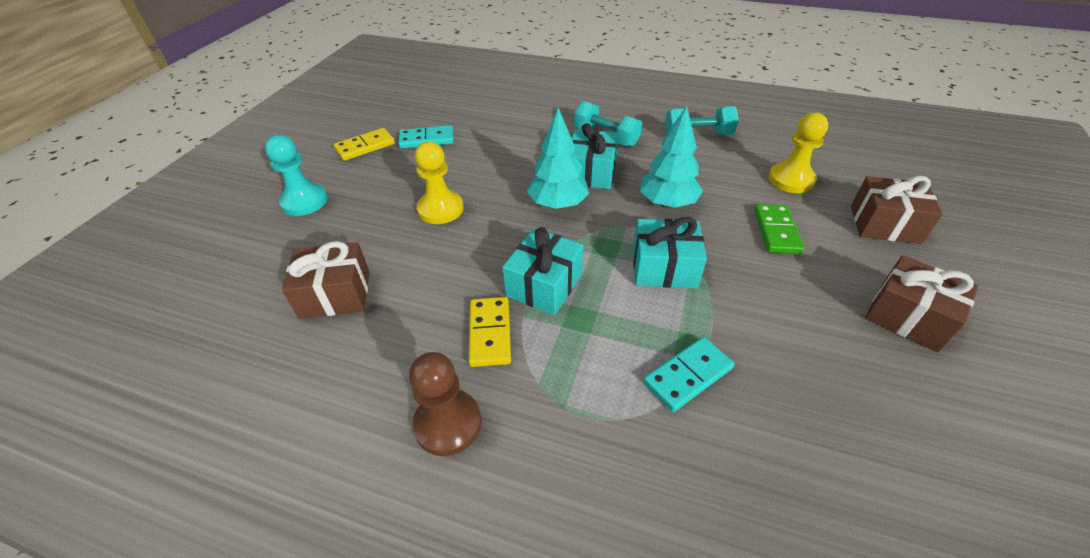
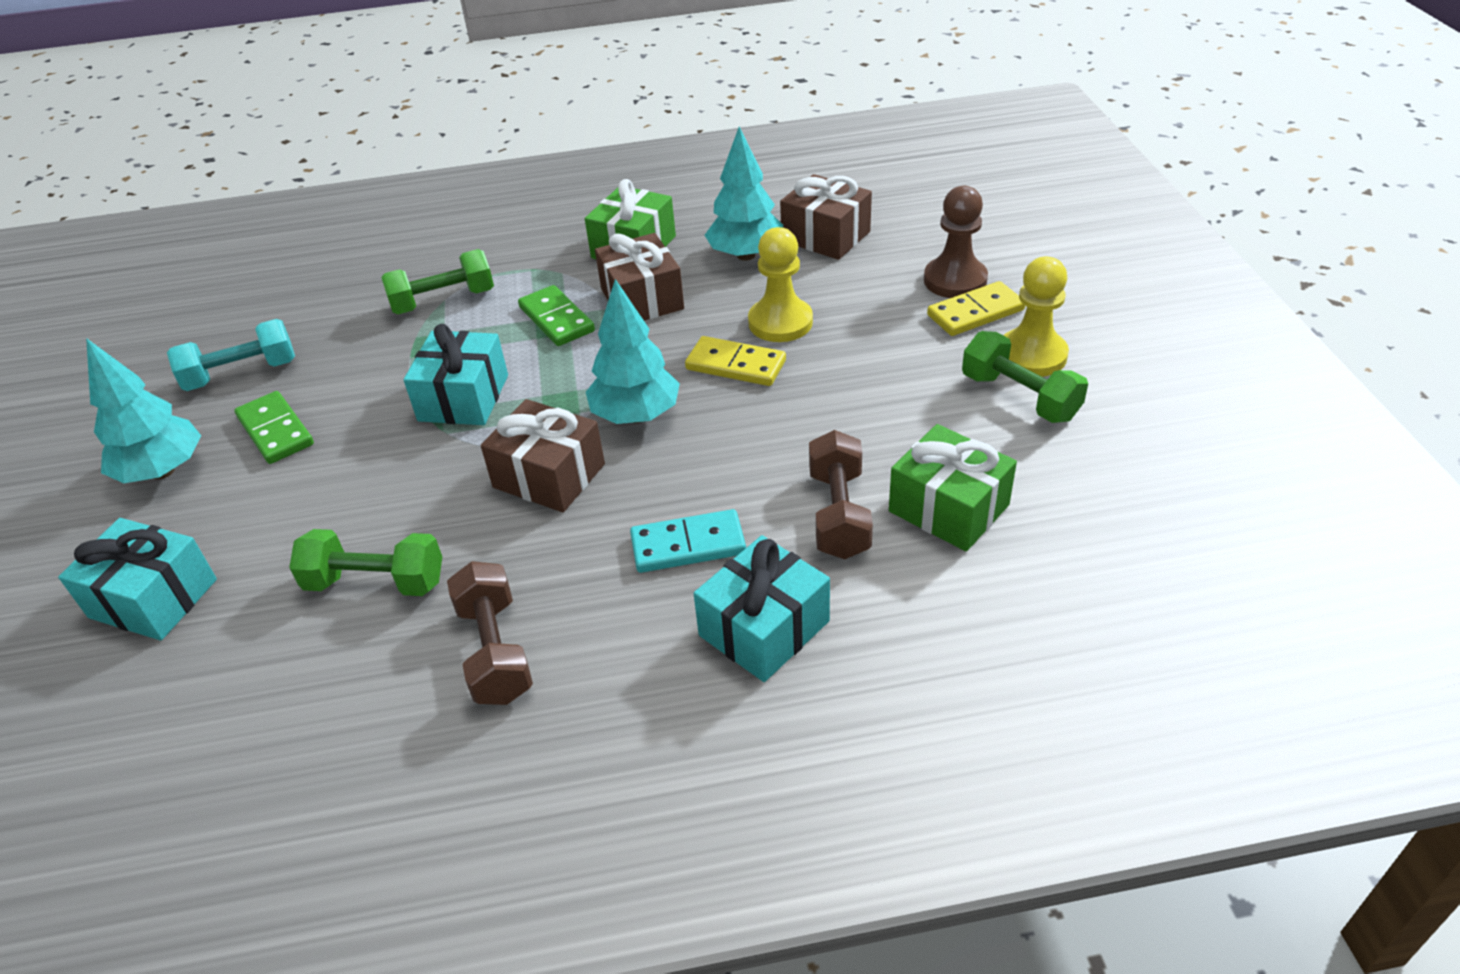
brown dumbbell: none = 0 -> [447,561,533,705] [809,430,873,559] = 2
green domino: [754,204,805,254] = 1 -> [234,391,314,464] [518,285,595,346] = 2
green dumbbell: none = 0 -> [289,529,442,596] [381,249,494,314] [962,331,1088,423] = 3
green gift: none = 0 -> [585,179,676,259] [889,424,1017,551] = 2
turquoise domino: [398,125,454,149] [643,337,735,412] = 2 -> [630,509,746,573] = 1
turquoise dumbbell: [574,101,642,147] [665,106,739,135] = 2 -> [167,319,295,391] = 1
turquoise pawn: [265,135,328,216] = 1 -> none = 0
turquoise tree: [527,108,589,209] [640,106,703,208] = 2 -> [86,338,201,483] [586,279,680,424] [705,127,783,261] = 3

